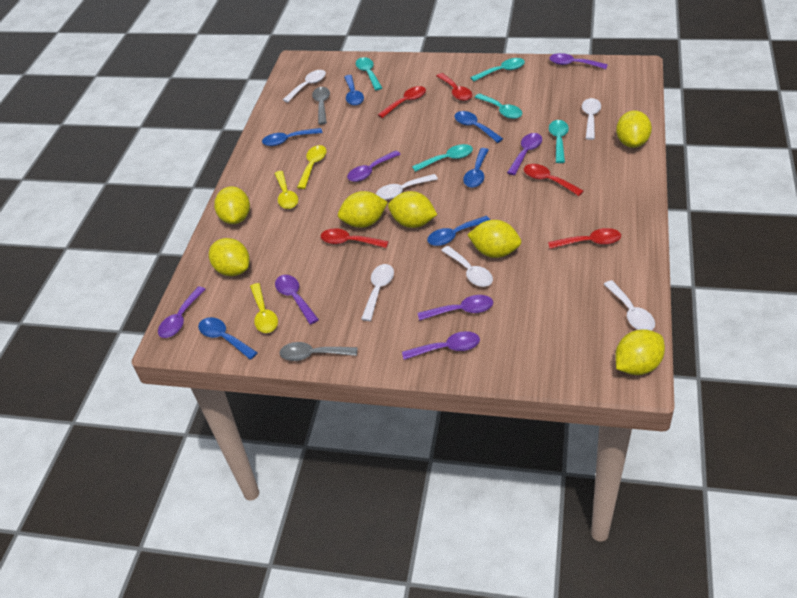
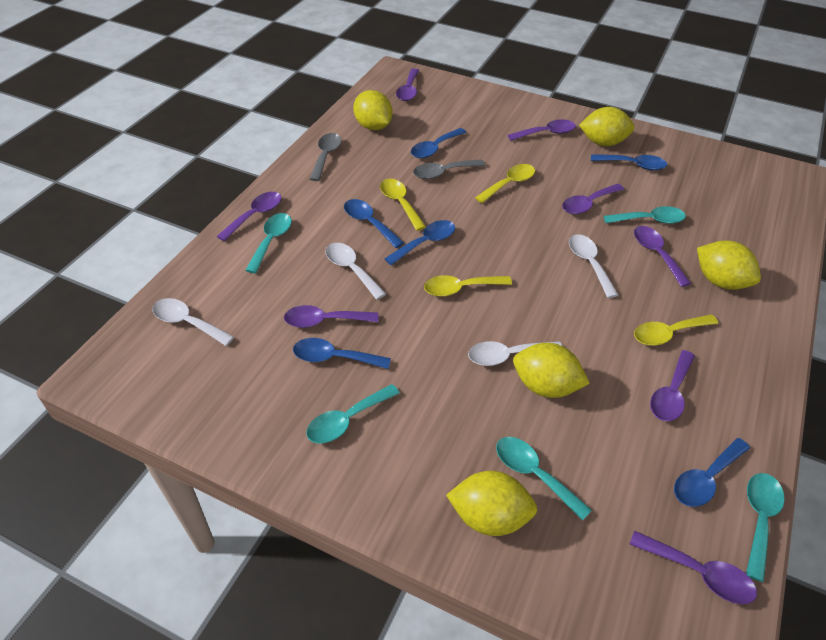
purple spoon: [158,287,206,338] [275,275,319,325] [347,150,401,182] [402,331,480,360] [418,295,493,321] [507,133,542,175] [549,53,608,69] = 7 -> [217,192,282,241] [284,305,379,328] [396,69,419,101] [508,119,576,141] [562,184,624,214] [630,531,757,604] [634,226,691,287] [650,350,695,421] = 8
red spoon: [321,228,389,248] [378,86,426,118] [437,73,472,101] [524,164,584,196] [548,228,621,249] = 5 -> none = 0
white spoon: [283,70,326,103] [361,264,394,321] [376,174,438,200] [441,246,493,287] [582,98,601,140] [604,280,655,331] = 6 -> [152,298,234,346] [326,243,386,300] [468,341,562,366] [569,234,618,298] = 4
yellow lemon: [209,238,250,276] [214,186,250,224] [338,191,388,228] [388,191,437,228] [467,220,521,258] [615,329,665,375] [616,110,652,148] = 7 -> [353,90,393,130] [446,471,537,536] [513,343,590,398] [579,107,635,146] [697,240,761,290] = 5
yellow spoon: [250,283,278,333] [274,171,298,209] [297,145,326,189] = 3 -> [380,179,426,231] [424,275,512,297] [475,164,535,203] [634,315,718,346] = 4

